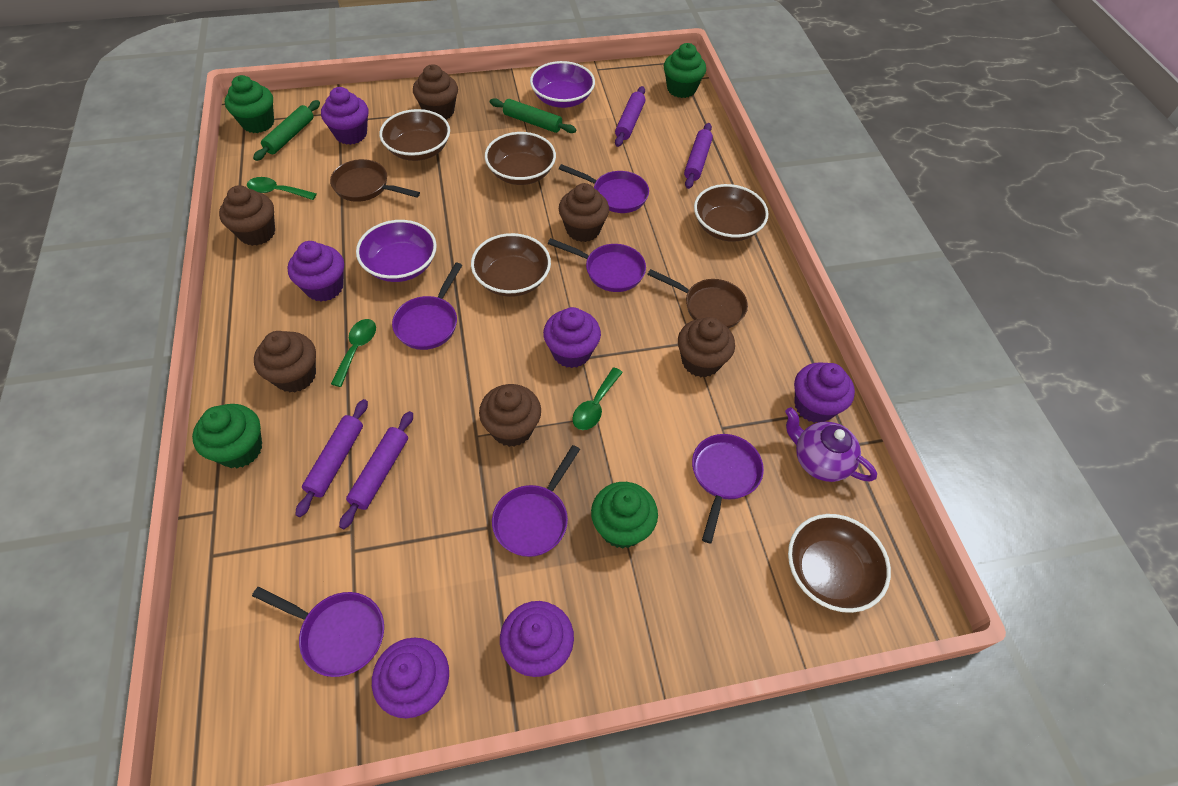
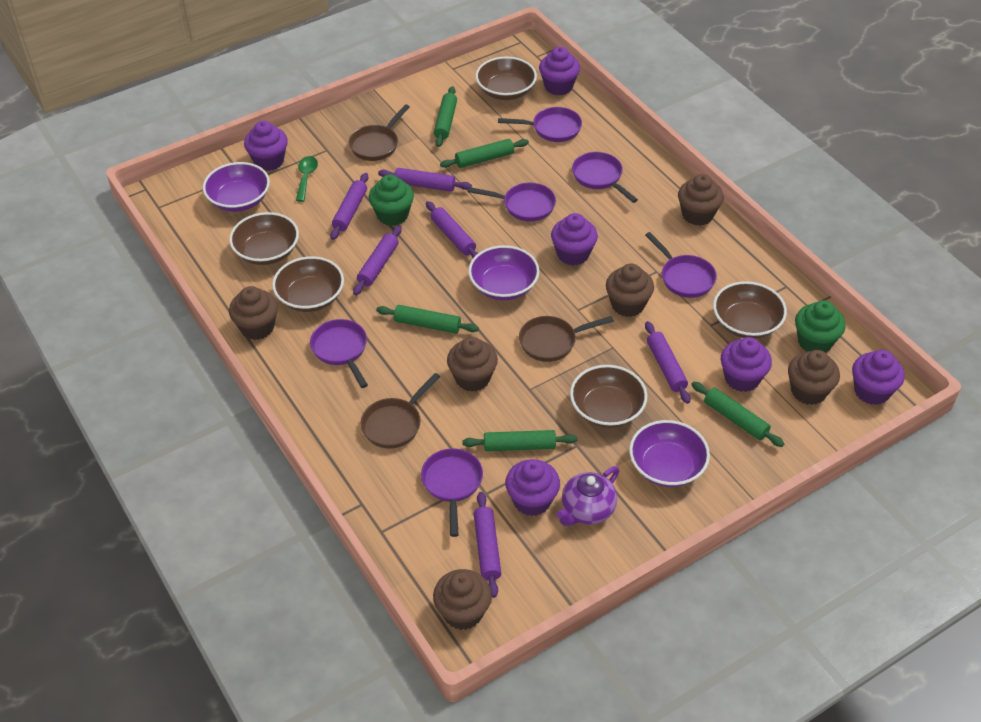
brown pan: [330,159,420,202] [647,269,748,329] = 2 -> [349,104,410,161] [360,373,440,449] [519,316,614,362] = 3
green cupcake: [192,404,262,468] [225,75,274,133] [591,482,658,549] [664,43,706,98] = 4 -> [369,174,414,226] [795,300,845,353] = 2
green rolling pin: [253,100,320,161] [490,98,576,133] = 2 -> [376,305,479,334] [434,86,457,147] [440,139,529,168] [462,430,577,451] [691,382,784,447] = 5
green spoon: [247,177,317,200] [331,319,376,387] [572,367,623,430] = 3 -> [296,156,318,202] = 1
purple bowl: [356,220,437,282] [530,61,595,108] = 2 -> [203,162,270,212] [468,245,539,300] [629,420,710,487] = 3
purple rolling pin: [296,399,368,517] [339,411,413,529] [615,86,645,147] [684,123,713,189] = 4 -> [330,173,368,240] [353,226,402,295] [378,168,472,192] [426,201,478,258] [474,492,501,598] [645,321,691,404] = 6

